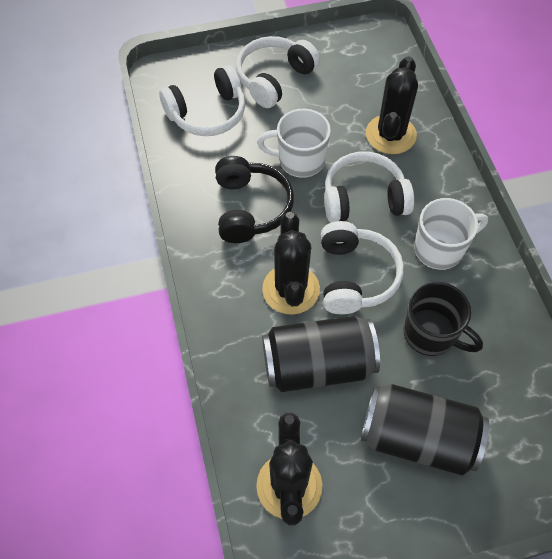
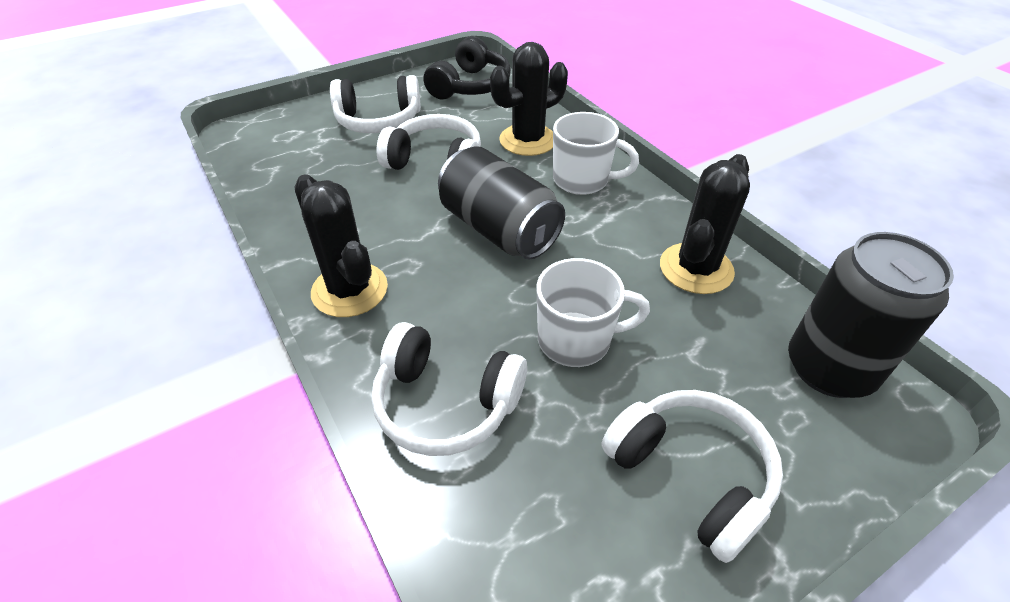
black mug: [404,282,483,356] = 1 -> none = 0

